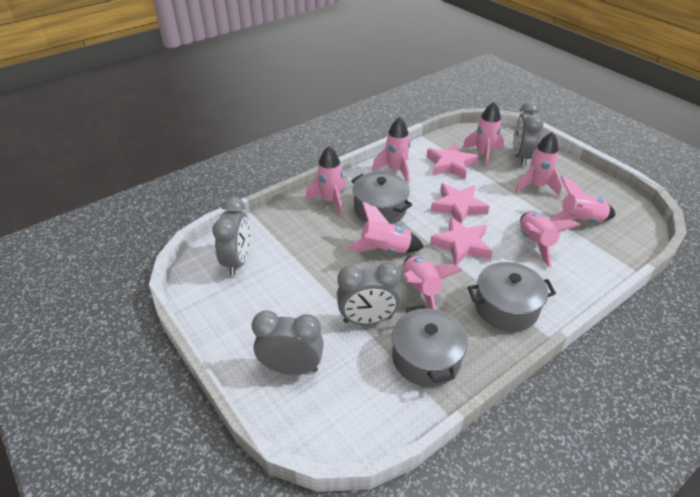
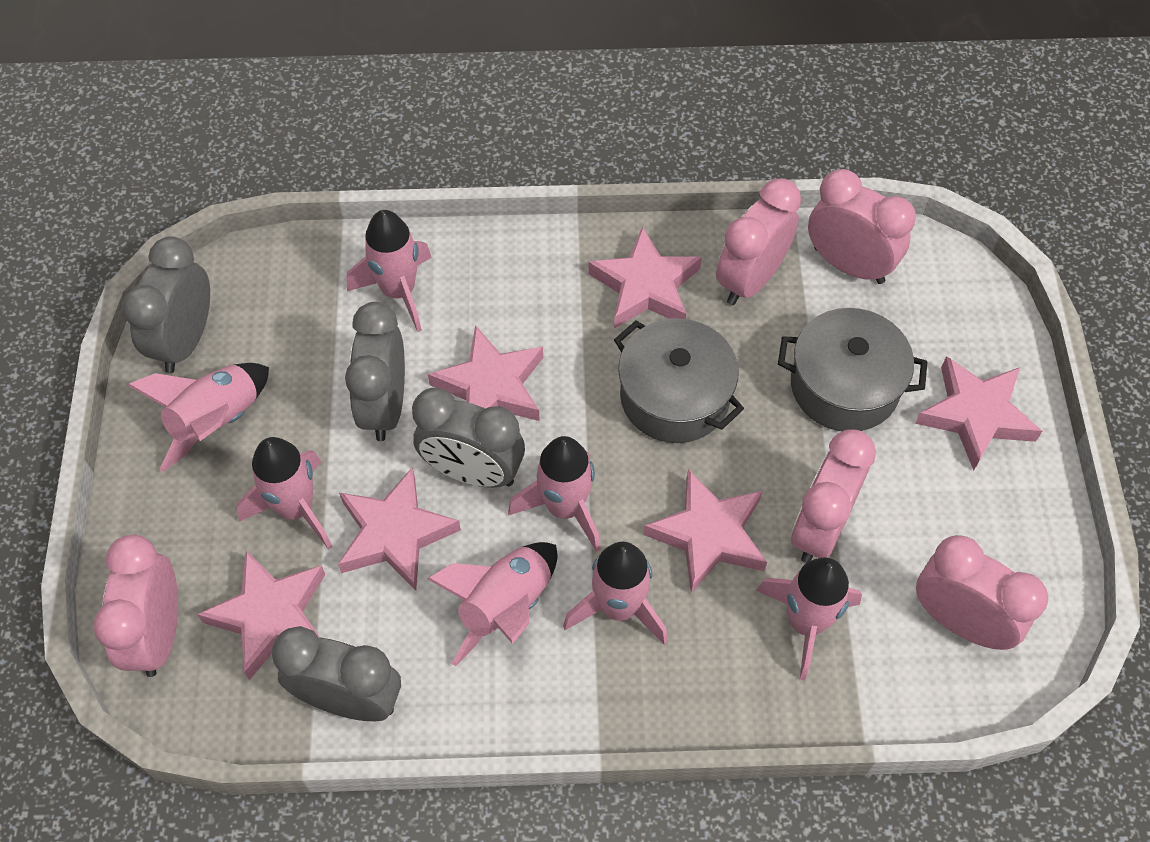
grey pot: [351,172,412,224] [392,305,468,387] [468,262,556,332] = 3 -> [614,318,744,443] [778,308,927,431] = 2
pink clock: none = 0 -> [93,535,178,677] [716,178,801,305] [791,429,876,563] [808,169,916,284] [916,535,1048,650] = 5
pink rocket: [305,146,346,216] [347,202,424,253] [372,117,410,184] [403,256,462,309] [462,102,504,168] [515,132,562,197] [520,212,580,268] [549,176,615,223] = 8 -> [127,363,269,472] [237,437,332,549] [347,210,432,332] [427,542,558,666] [508,436,601,552] [563,541,668,645] [756,557,862,680] = 7
pink star: [427,143,479,180] [430,217,492,266] [431,183,490,224] = 3 -> [197,550,325,680] [338,467,461,591] [428,325,543,421] [588,226,702,329] [643,469,767,593] [915,356,1042,470] = 6

